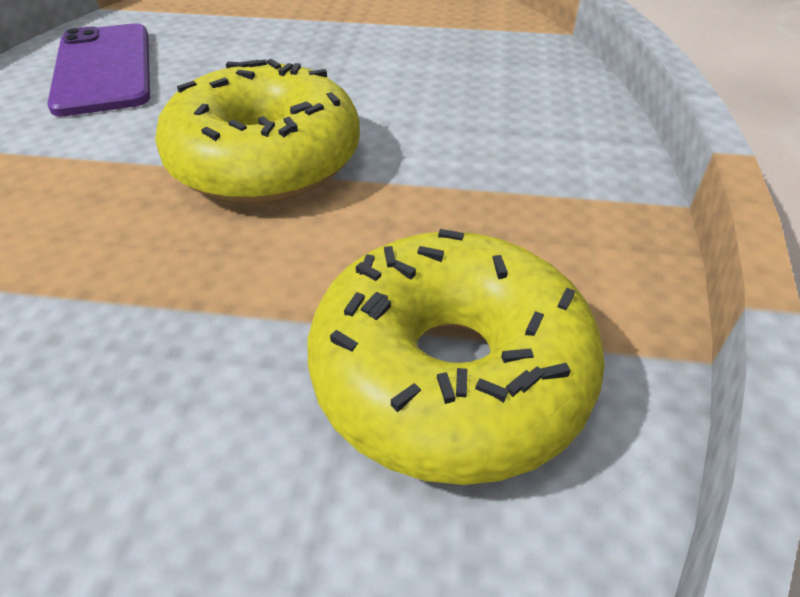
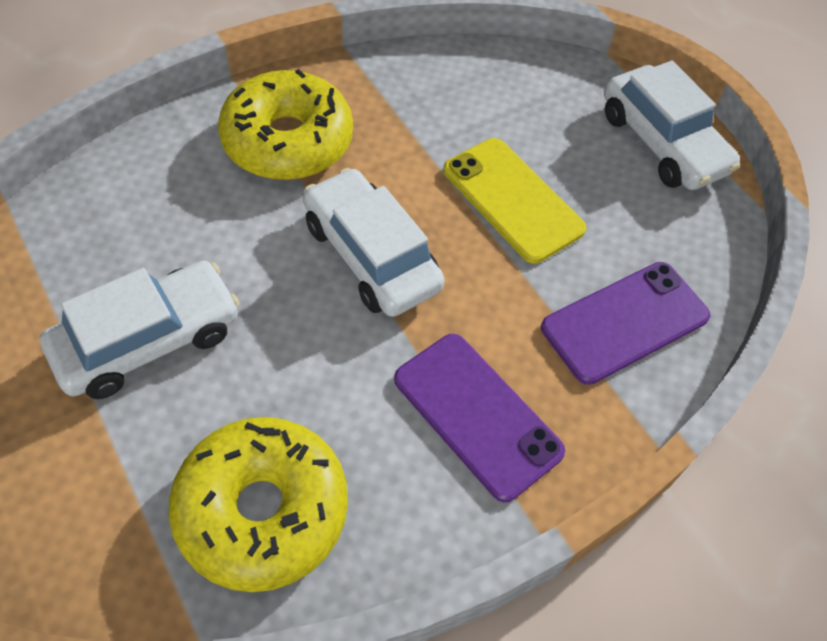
purple phone: [47,23,150,116] = 1 -> [394,334,565,502] [541,262,711,385] = 2
white car: none = 0 -> [40,261,239,399] [303,168,445,317] [604,60,740,190] = 3
yellow phone: none = 0 -> [443,138,586,263] = 1

